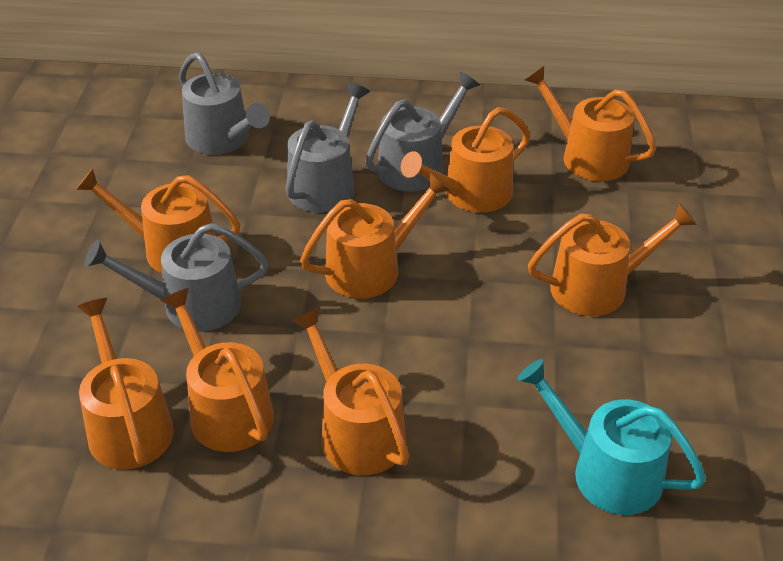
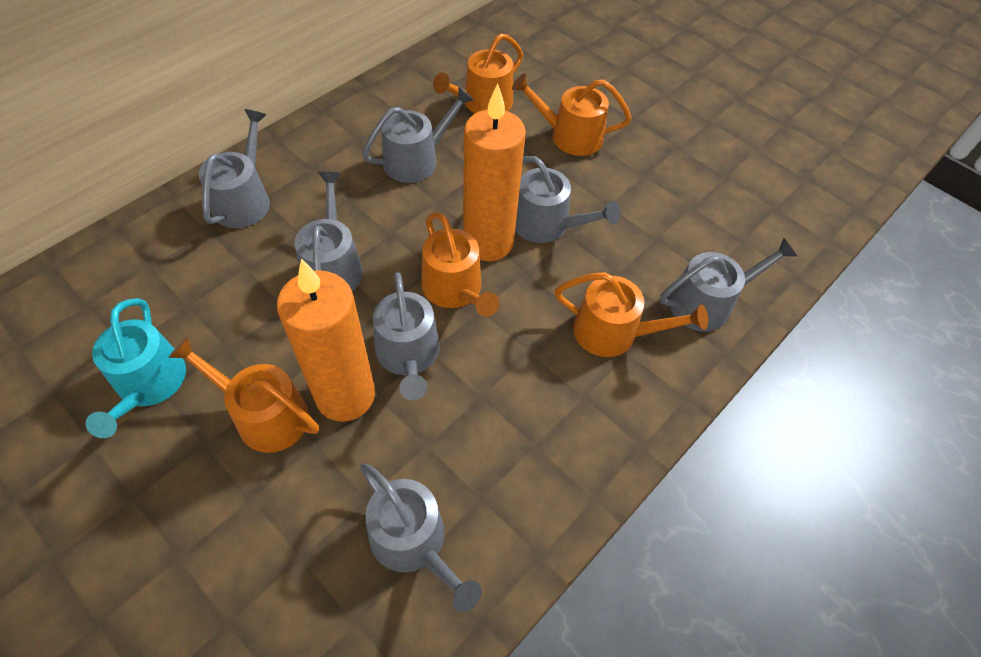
grey watering can: [84,223,269,332] [179,52,270,155] [285,82,370,212] [365,72,480,191] = 4 -> [199,109,270,228] [294,172,363,291] [360,464,482,612] [362,87,474,183] [373,272,439,400] [515,156,620,243] [660,238,797,332] = 7
orange candle: none = 0 -> [277,259,375,422] [463,84,526,261] = 2
orange watering can: [76,168,240,273] [77,298,174,470] [160,288,274,452] [292,307,409,475] [300,172,451,298] [401,107,531,213] [525,66,656,181] [528,203,697,316] = 8 -> [168,337,319,453] [421,212,500,317] [433,33,523,114] [512,73,632,156] [555,272,708,357] = 5

